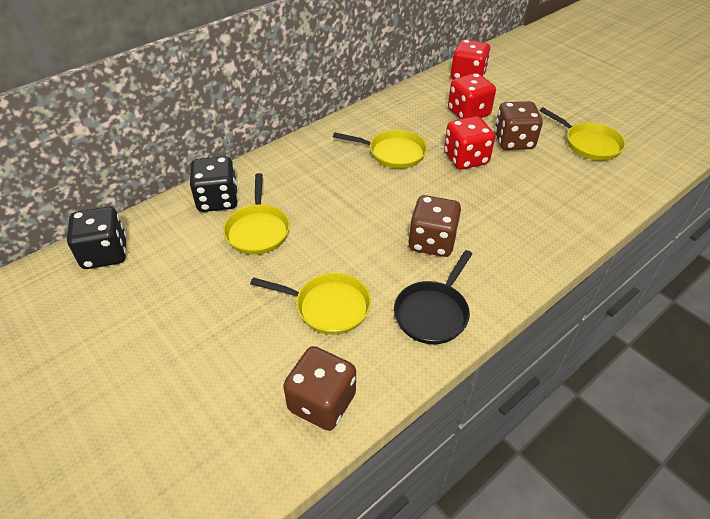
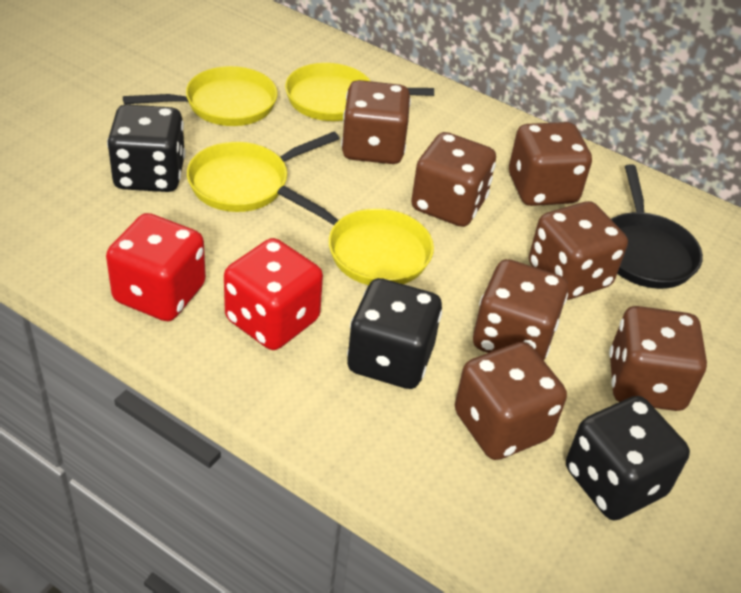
black dice: [67,207,127,269] [189,156,238,212] = 2 -> [107,104,185,192] [347,278,442,389] [566,396,690,520] = 3
brown dice: [283,346,356,431] [408,195,461,257] [494,101,543,150] = 3 -> [341,80,411,164] [411,132,496,227] [455,342,567,460] [473,259,568,360] [509,122,592,206] [529,201,628,300] [609,306,707,411] = 7
red dice: [444,116,495,170] [448,73,496,119] [451,39,491,80] = 3 -> [106,213,206,321] [224,238,323,350] = 2

